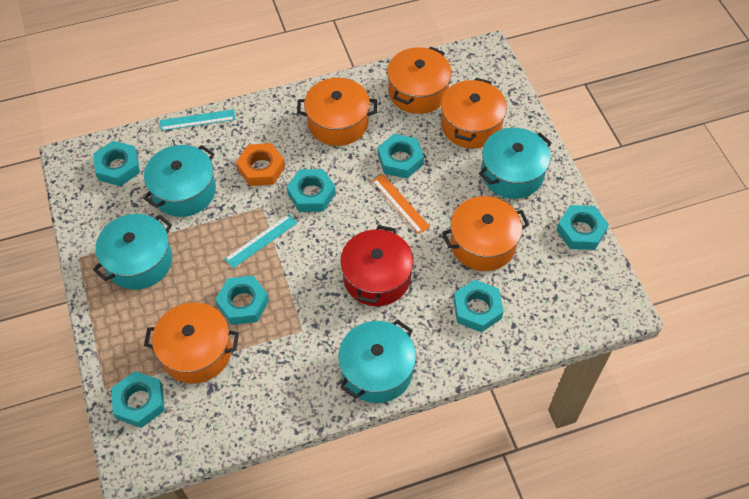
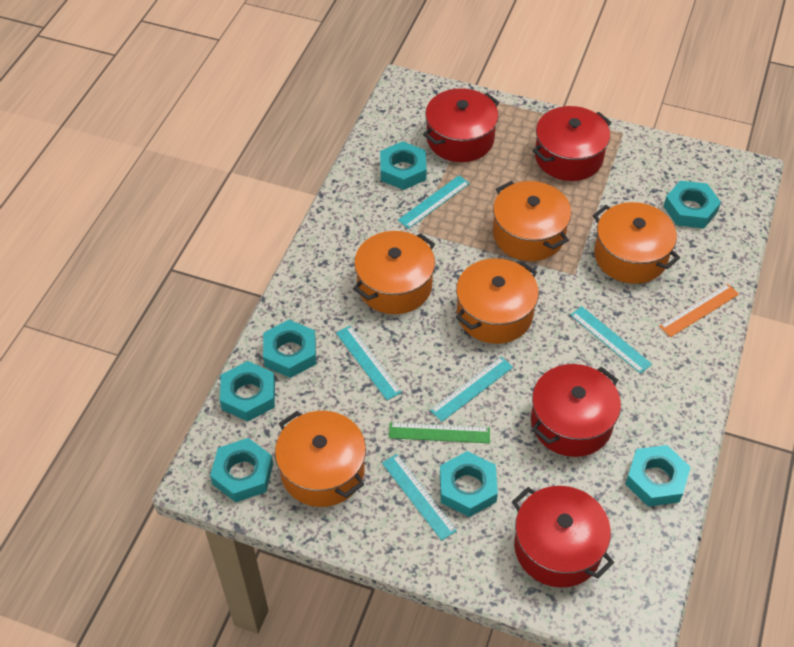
green ruler: none = 0 -> [389,422,490,443] = 1
orange nut: [236,143,285,186] = 1 -> none = 0
red pot: [340,225,414,306] = 1 -> [423,88,500,162] [512,486,614,588] [531,364,621,457] [532,106,612,181] = 4
turquoise pot: [93,214,172,290] [143,145,216,217] [338,319,416,403] [479,128,552,199] = 4 -> none = 0
turquoise ruler: [160,109,235,131] [225,214,297,268] = 2 -> [336,326,401,400] [382,454,457,541] [398,175,470,229] [430,357,513,422] [570,306,652,374] = 5

